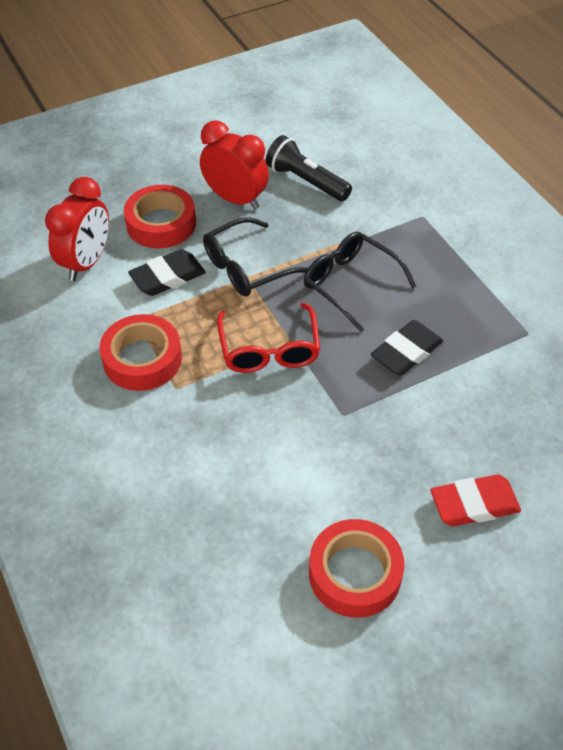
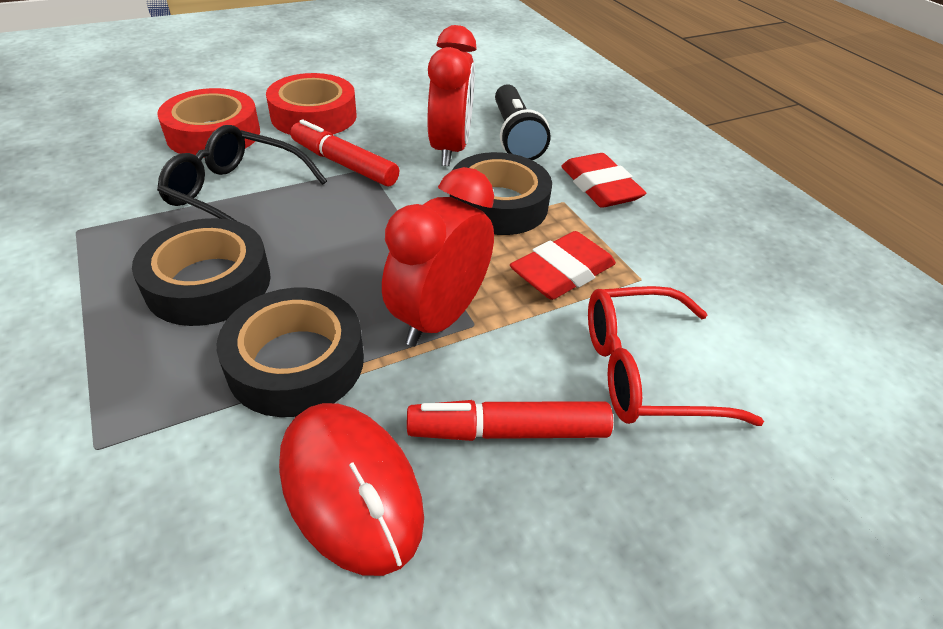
black eraser: [128,249,206,296] [371,320,443,376] = 2 -> none = 0
black glasses: [203,217,308,297] [304,231,416,332] = 2 -> [157,125,327,222] = 1
black tape: none = 0 -> [132,218,271,326] [217,288,364,417] [450,152,552,235] = 3
red eraser: [431,474,521,526] = 1 -> [510,231,616,300] [561,153,646,208] = 2
red marker: none = 0 -> [290,119,399,186] [407,400,613,441] = 2
red mouse: none = 0 -> [279,403,424,576] = 1
red tape: [99,314,182,391] [124,185,196,248] [309,519,405,618] = 3 -> [157,88,260,158] [266,73,357,135] = 2

